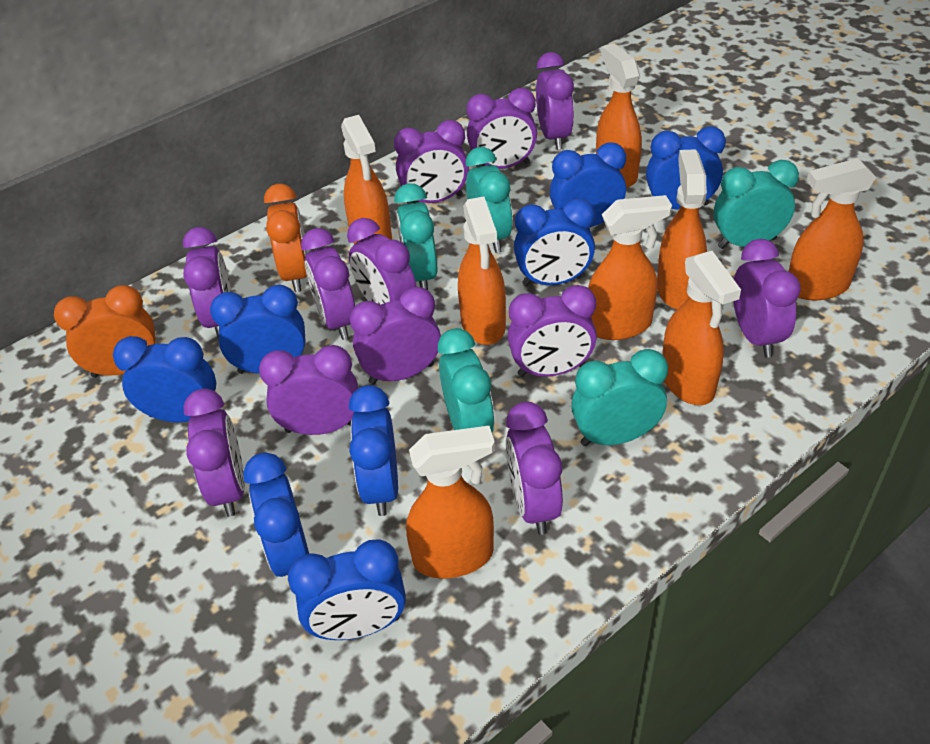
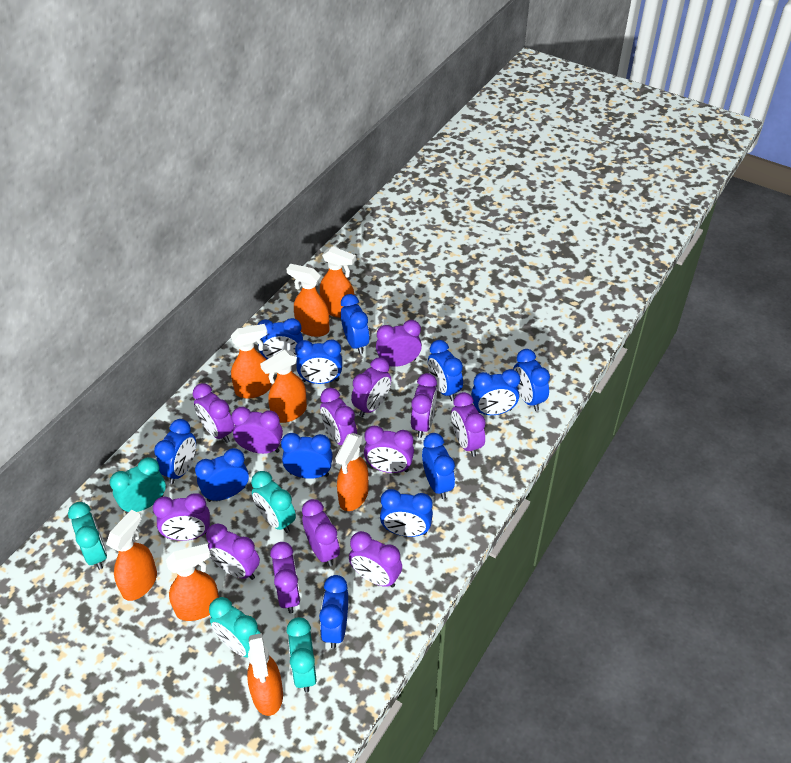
blue clock: [113,336,216,422] [210,285,306,374] [243,452,309,577] [288,539,406,640] [349,385,398,516] [514,198,595,286] [550,142,626,227] [646,126,726,210] = 8 -> [154,419,196,484] [195,448,249,502] [257,318,303,360] [281,433,333,479] [295,339,342,384] [319,575,348,649] [341,294,370,354] [380,489,433,537] [422,433,455,499] [428,340,463,401] [471,369,520,415] [513,349,550,411] = 12
orange clock: [54,285,156,378] [264,184,308,292] = 2 -> none = 0
purple clock: [183,227,231,339] [183,388,245,517] [259,345,358,435] [301,228,355,340] [347,218,417,305] [350,287,441,385] [394,120,469,204] [467,88,537,169] [506,402,563,535] [508,285,597,377] [536,52,574,150] [733,239,801,358] = 12 -> [153,493,210,541] [193,383,234,443] [206,523,260,580] [231,407,283,454] [270,542,300,613] [302,499,340,567] [320,388,357,445] [349,531,402,588] [351,357,391,417] [364,426,414,473] [376,320,422,367] [411,373,437,438] [451,392,486,457] = 13

